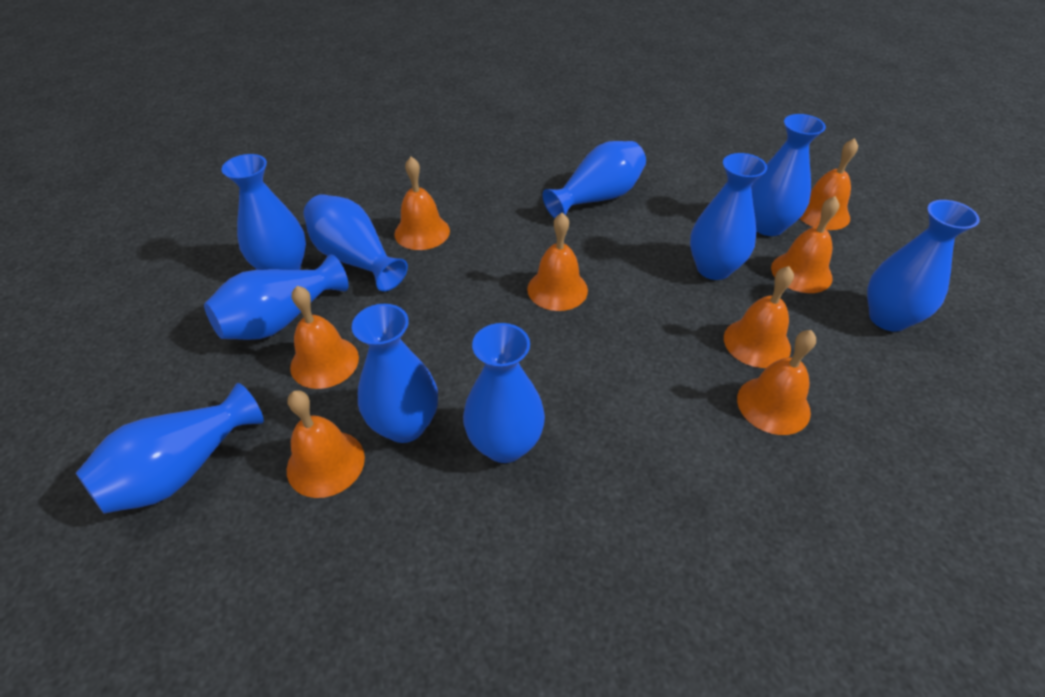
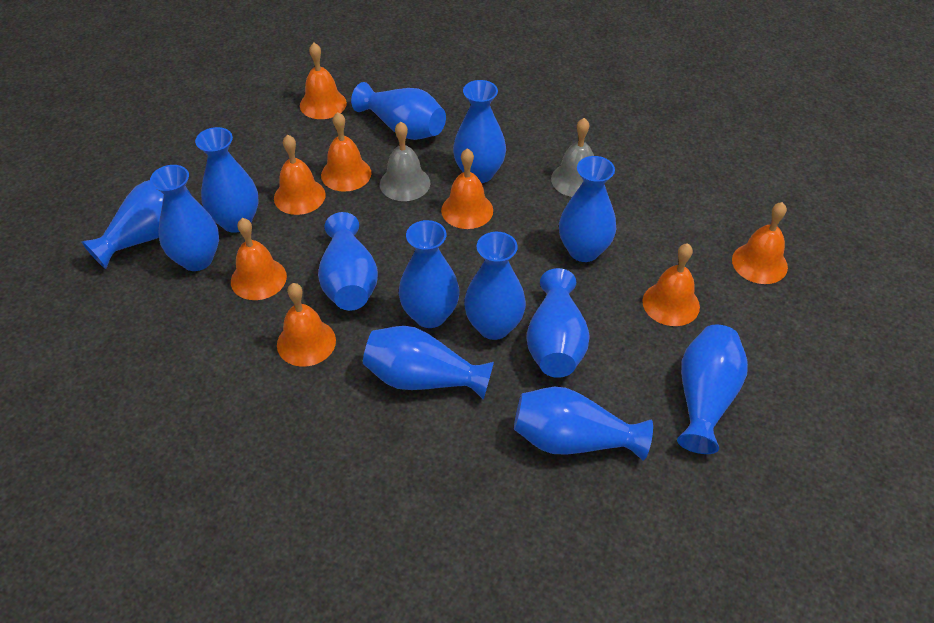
blue vase: [76,383,264,514] [204,254,349,340] [221,154,306,270] [303,194,408,291] [352,304,438,443] [463,323,545,463] [542,141,646,218] [690,153,767,280] [751,114,826,236] [867,200,980,332] = 10 -> [81,180,192,269] [150,165,219,271] [195,127,259,233] [318,212,378,311] [351,82,446,140] [363,326,494,400] [399,220,459,328] [453,80,506,183] [464,232,526,340] [514,387,653,461] [526,268,590,378] [559,156,616,262] [677,325,748,454] = 13
grey bell: none = 0 -> [380,121,430,201] [551,118,594,197] = 2

